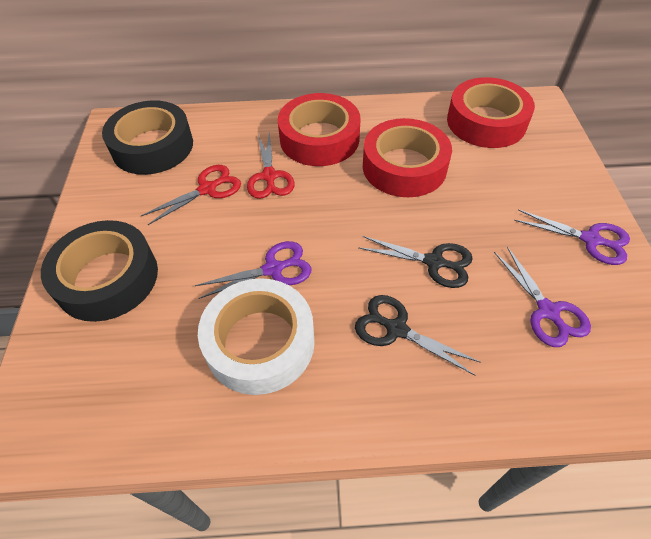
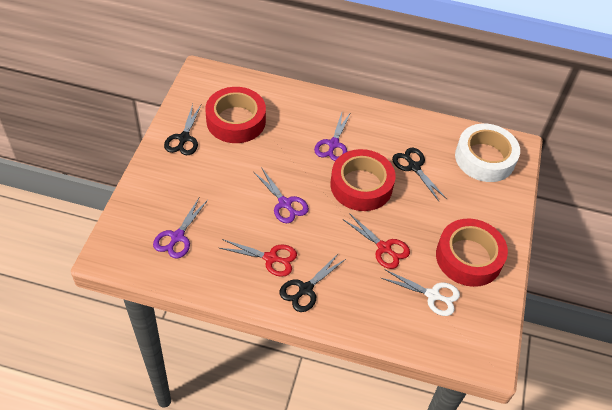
black scissors: [355,295,481,376] [358,236,473,288] = 2 -> [164,104,201,155] [280,253,346,312] [392,148,447,201] = 3
black tape: [41,220,158,322] [102,100,193,175] = 2 -> none = 0
white scissors: none = 0 -> [381,269,460,316] = 1

